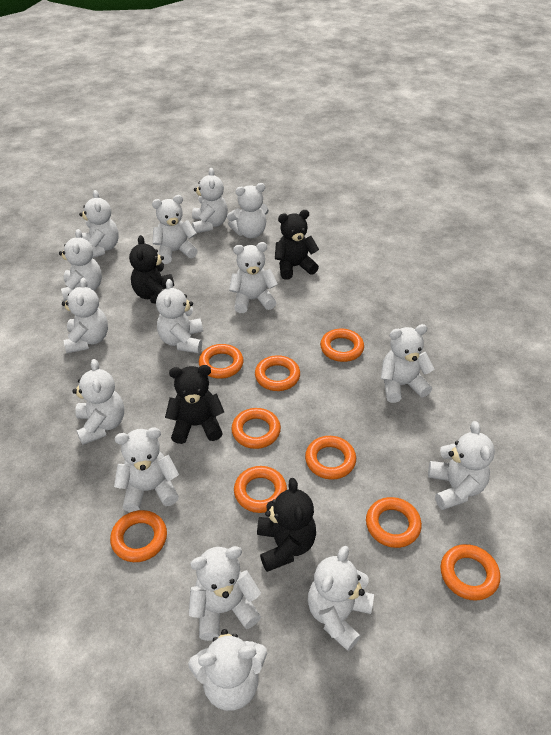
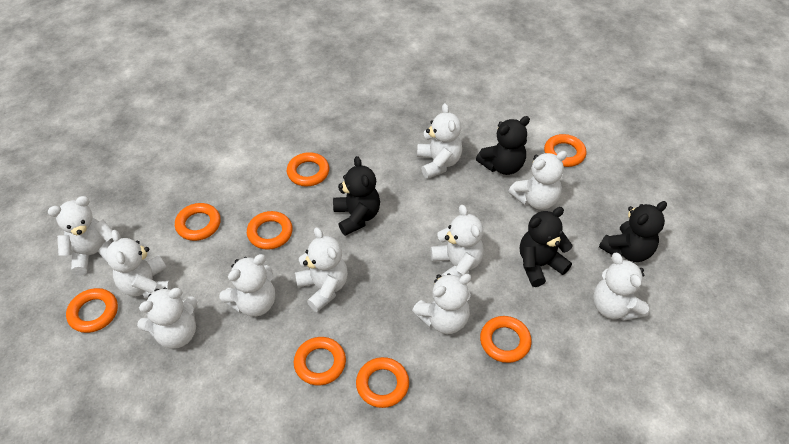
orange ring: [110,510,167,562] [199,344,244,379] [231,408,281,449] [234,466,287,513] [255,355,300,391] [305,436,356,480] [320,329,364,362] [366,497,422,548] [441,544,500,601] = 9 -> [66,288,118,333] [175,203,221,241] [247,211,293,250] [287,152,329,186] [294,337,346,385] [356,357,409,408] [480,316,532,363] [544,134,586,167] = 8
white teddy bear: [59,229,102,301] [62,278,108,353] [72,359,124,445] [79,190,119,258] [114,427,179,512] [152,195,198,264] [156,279,203,353] [188,629,267,711] [189,546,261,641] [192,168,228,233] [227,183,269,238] [229,242,278,313] [308,546,374,651] [381,324,434,403] [428,421,495,510] = 15 -> [48,196,113,276] [106,230,171,299] [137,288,197,349] [220,254,275,317] [295,227,348,312] [412,273,472,334] [417,103,462,179] [431,205,484,277] [509,151,567,210] [593,253,649,321] = 10

